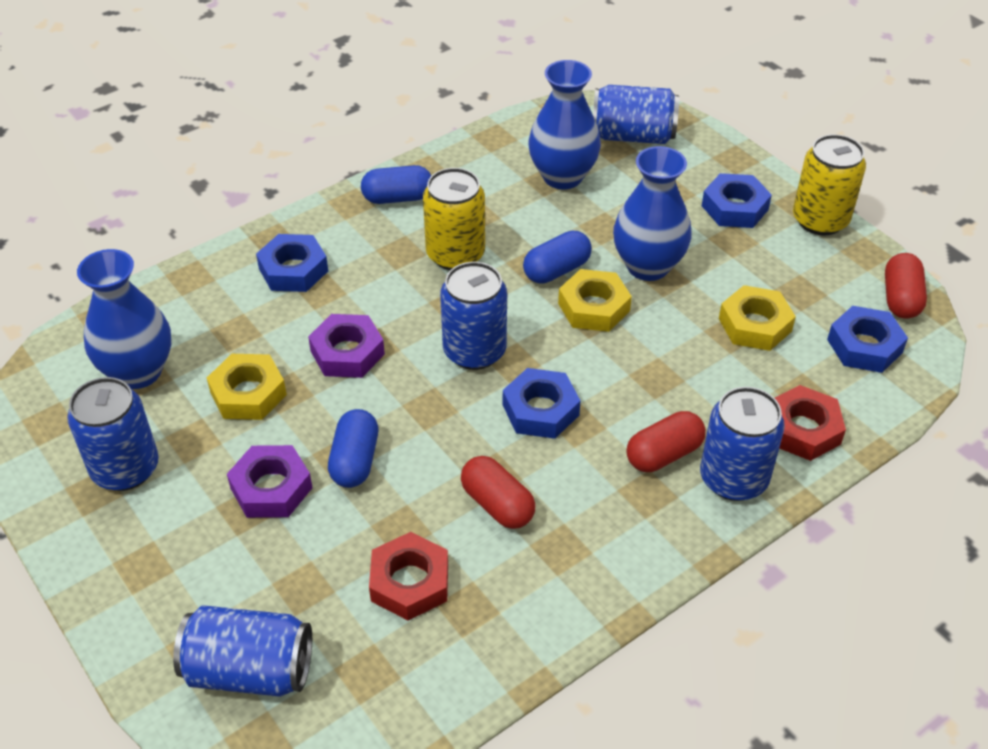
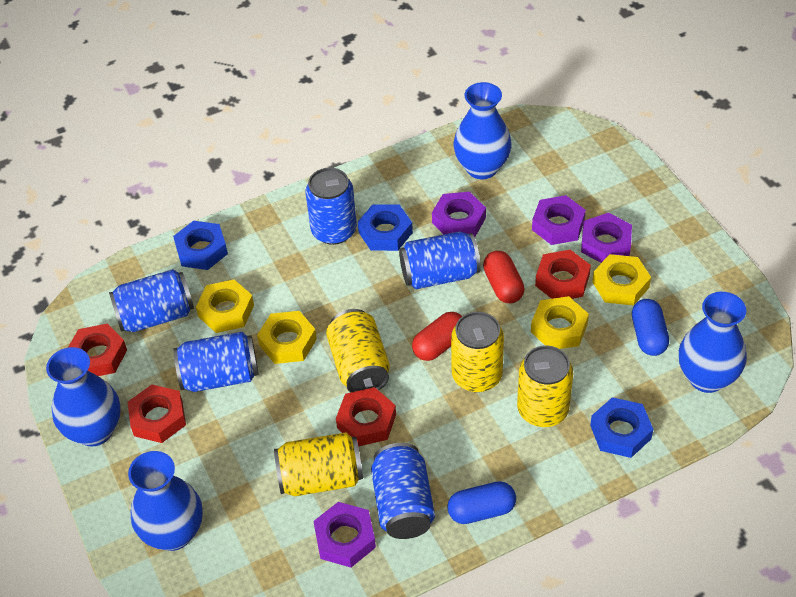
blue capsule: [328,409,378,488] [361,165,432,204] [523,230,592,284] = 3 -> [447,481,516,524] [632,299,669,356] = 2
blue nut: [256,234,328,292] [503,368,581,439] [702,173,772,228] [827,306,908,373] = 4 -> [173,221,228,270] [358,204,413,251] [590,397,653,458] = 3
blue vase: [77,249,171,389] [528,60,601,189] [613,146,692,281] = 3 -> [46,347,121,447] [128,451,203,551] [453,82,512,179] [679,292,747,393] = 4
purple nut: [227,445,312,518] [308,314,385,378] = 2 -> [313,502,376,568] [432,192,486,237] [532,195,586,245] [581,213,632,263] = 4
red capsule: [461,456,536,529] [626,411,706,472] [885,253,927,318] = 3 -> [412,312,462,361] [483,251,525,303] = 2
red nut: [369,532,448,620] [775,385,846,461] = 2 -> [68,324,127,376] [127,385,186,443] [336,387,396,446] [535,250,591,299] = 4
yellow can: [423,168,485,270] [793,134,866,235] = 2 -> [274,432,363,496] [326,309,390,393] [451,312,504,392] [517,346,573,427] = 4
yellow nut: [207,354,287,420] [558,269,632,332] [719,285,796,351] = 3 -> [196,280,254,333] [257,311,317,364] [531,296,589,349] [592,254,651,306] = 4

